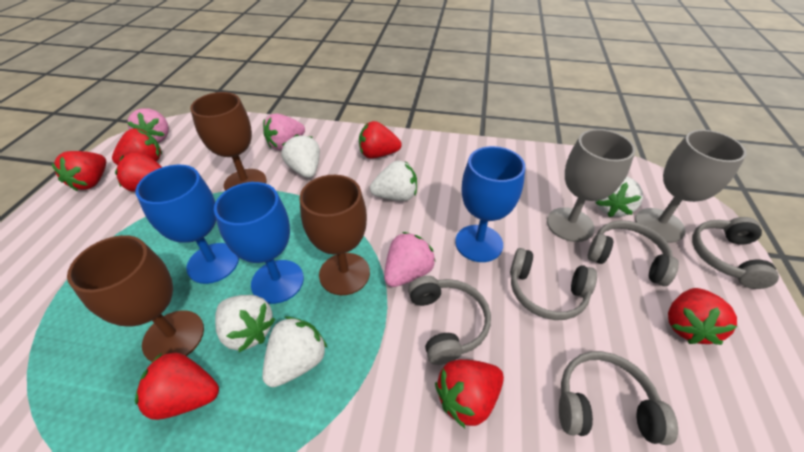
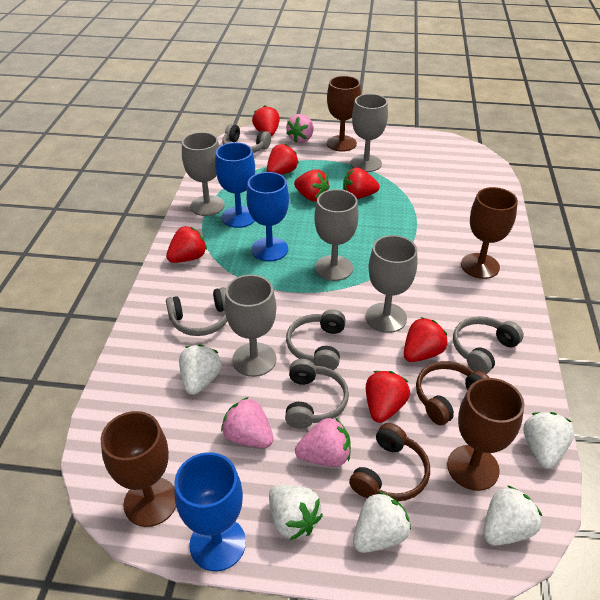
brown goblet: [67,235,204,362] [190,92,267,191] [299,175,370,295] = 3 -> [101,411,176,527] [327,76,361,152] [447,378,524,491] [461,187,518,279] = 4
brown headphones: none = 0 -> [349,423,430,501] [416,361,489,425] = 2
grey goblet: [547,129,636,242] [635,130,747,243] = 2 -> [182,132,225,216] [225,275,276,377] [314,189,359,281] [351,94,388,172] [365,235,417,333] = 5

